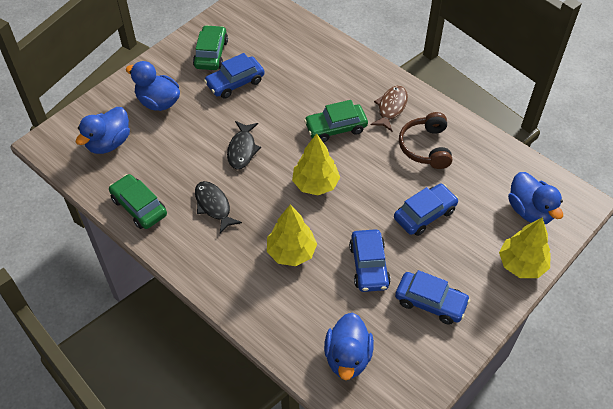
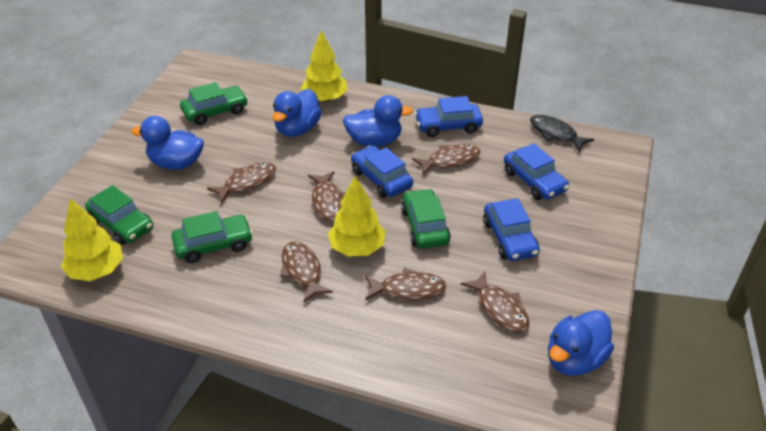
black fish: [195,181,242,234] [227,121,261,170] = 2 -> [530,115,594,152] = 1
brown fish: [370,86,408,131] = 1 -> [207,162,276,204] [280,241,333,303] [308,171,346,221] [365,268,446,300] [412,144,480,175] [460,272,529,332] = 6
brown headphones: [399,112,452,169] = 1 -> none = 0
green car: [109,174,167,229] [193,25,228,70] [304,100,368,143] = 3 -> [85,185,153,245] [171,211,253,263] [180,82,248,125] [401,189,451,249] = 4

